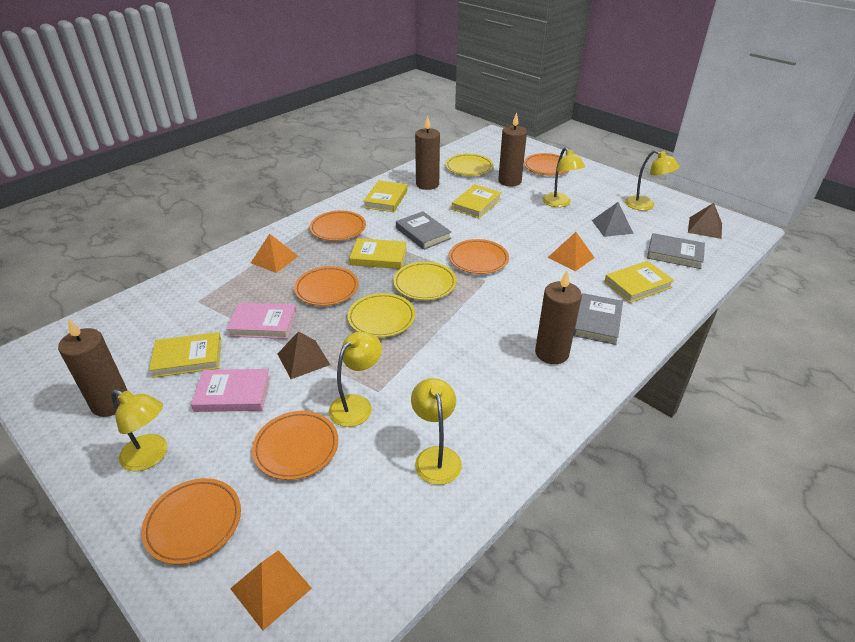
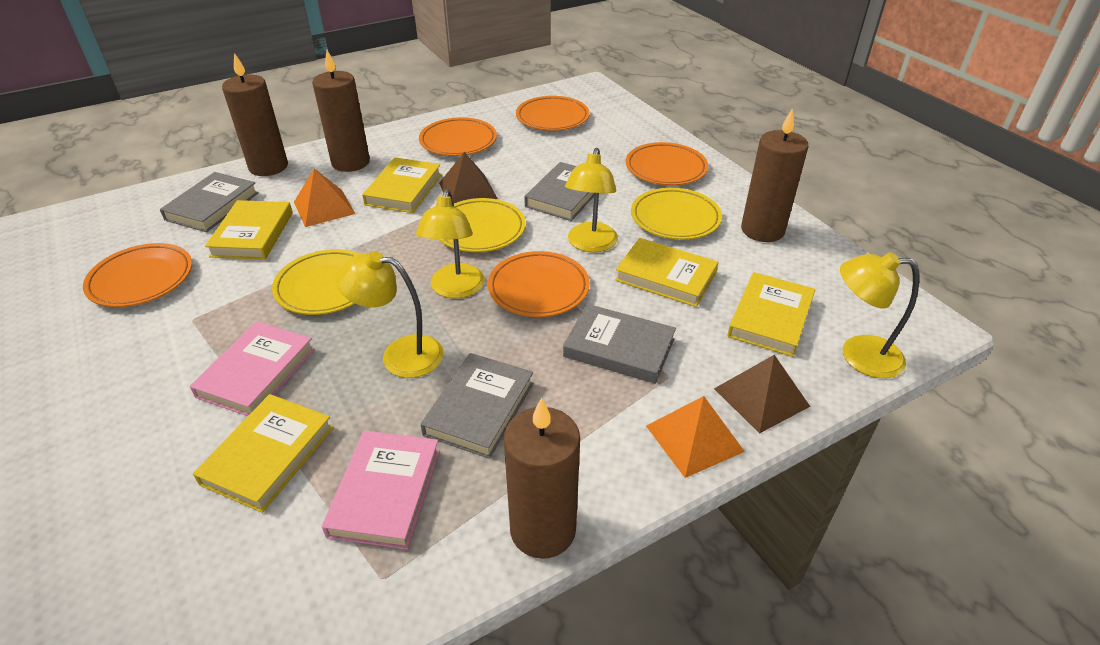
grey book: [396,211,451,250] [573,293,623,345] [647,233,705,269] = 3 -> [160,172,259,232] [420,353,534,459] [524,162,594,221] [563,304,676,384] = 4
grey pyramid: [592,202,634,237] = 1 -> none = 0
orange plate: [141,478,241,565] [252,411,338,480] [294,266,359,306] [310,211,366,241] [449,239,509,274] [524,153,569,176] = 6 -> [83,243,192,307] [419,117,497,156] [488,251,590,317] [516,96,589,131] [626,142,708,186] = 5
orange pyramid: [230,550,312,631] [251,233,298,273] [547,232,595,271] = 3 -> [294,168,355,227] [646,396,745,478] = 2
yellow lamp: [111,389,168,471] [329,332,382,427] [411,378,462,485] [542,147,585,207] [625,150,680,211] = 5 -> [335,251,444,378] [416,189,484,298] [565,148,618,252] [840,252,919,378] = 4

